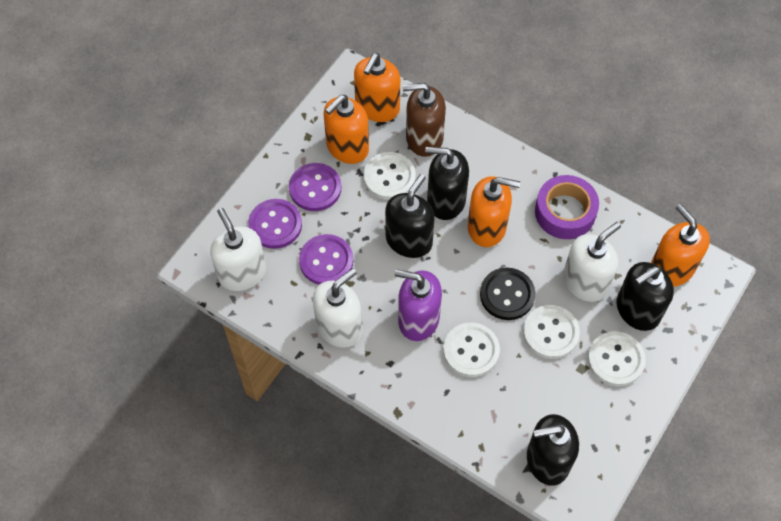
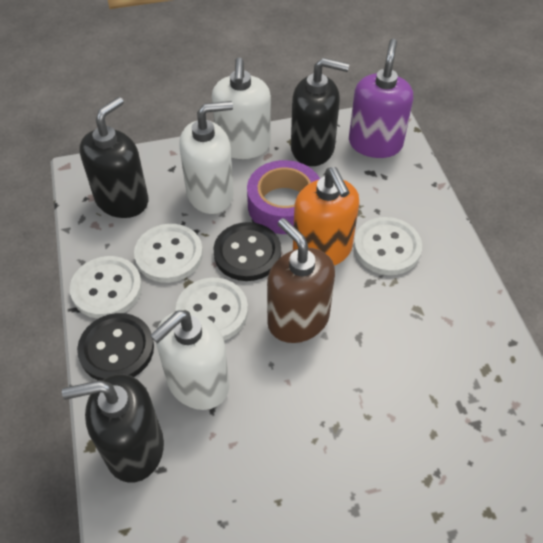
black button: [480,267,535,320] = 1 -> [77,313,154,381] [214,222,281,281] = 2
black soap dispenser: [385,174,435,258] [425,147,469,220] [527,414,579,486] [617,262,674,331] = 4 -> [62,374,164,483] [79,97,148,218] [291,58,349,166] = 3
orange soap dispenser: [323,95,369,164] [354,53,400,122] [468,176,520,247] [651,204,710,287] = 4 -> [293,167,359,266] = 1
purple button: [248,199,302,249] [289,163,341,211] [299,234,353,285] = 3 -> none = 0

